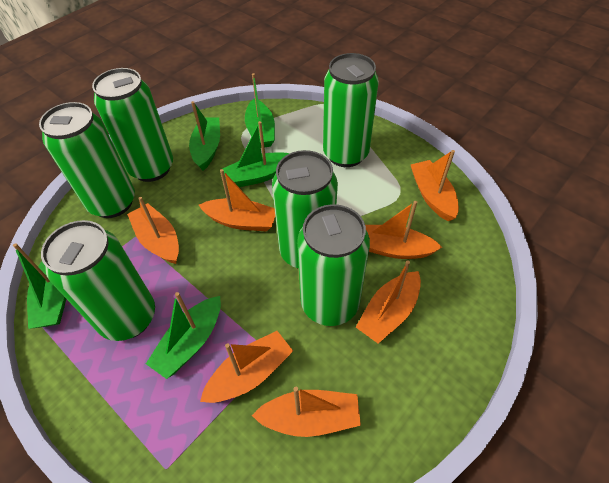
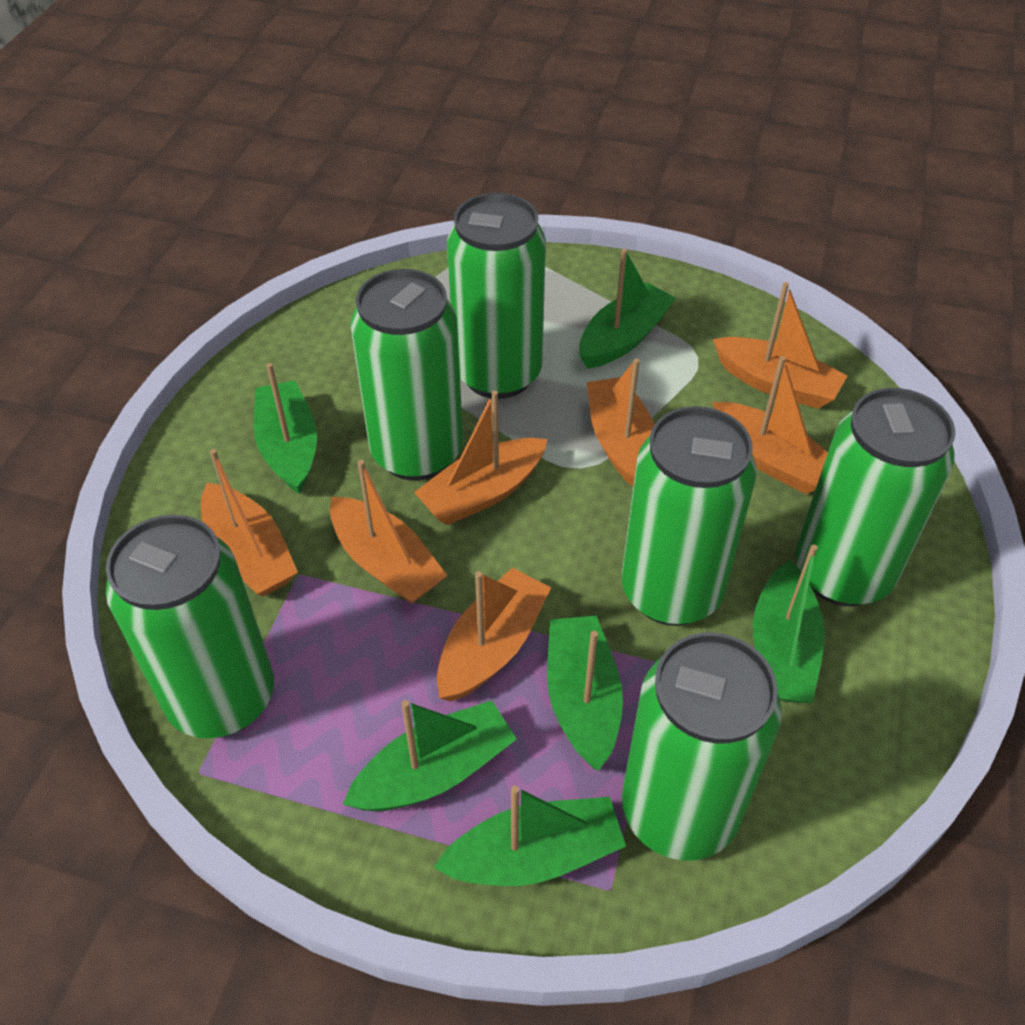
green boat: [13,243,66,329] [146,292,221,379] [189,101,220,171] [222,121,290,187] [245,73,275,148] = 5 -> [254,363,317,494] [343,700,517,811] [433,786,626,886] [547,615,623,771] [579,249,676,369] [753,545,825,703] = 6

